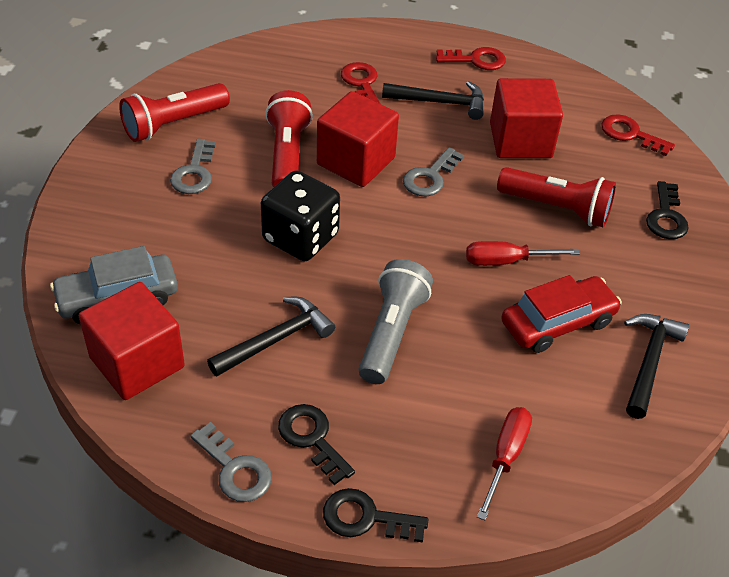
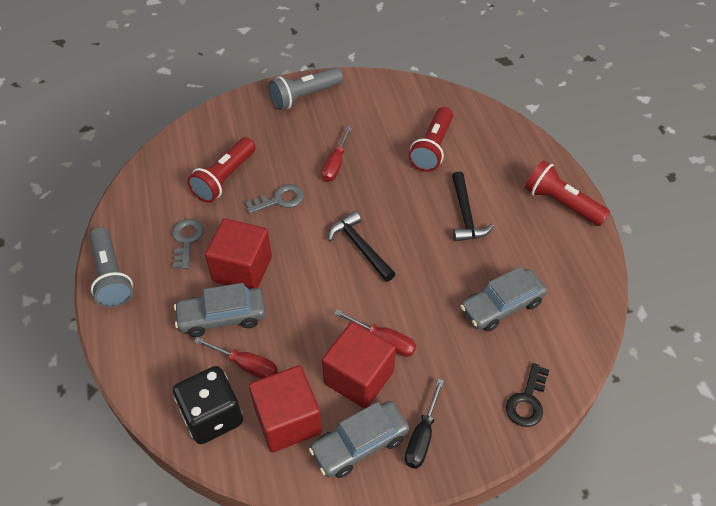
black hammer: [207,297,335,377] [382,81,484,120] [624,314,689,419] = 3 -> [328,211,395,282] [452,172,494,242] = 2
black key: [278,404,355,485] [323,488,428,543] [646,181,689,239] = 3 -> [506,363,549,427] = 1
black screwdriver: none = 0 -> [405,379,444,469] = 1
grey car: [50,246,178,324] = 1 -> [174,283,266,337] [309,401,409,478] [460,267,547,332] = 3
grey flashlight: [358,259,433,384] = 1 -> [89,227,133,308] [268,68,343,110] = 2
grey key: [170,139,216,194] [190,422,272,502] [403,147,464,196] = 3 -> [172,219,204,269] [245,184,304,214] = 2
red car: [501,275,622,353] = 1 -> none = 0
red key: [341,62,380,104] [436,47,506,70] [601,114,675,156] = 3 -> none = 0
red screwdriver: [466,241,580,266] [477,407,532,520] = 2 -> [194,337,278,379] [321,126,352,182] [334,309,416,357] = 3

